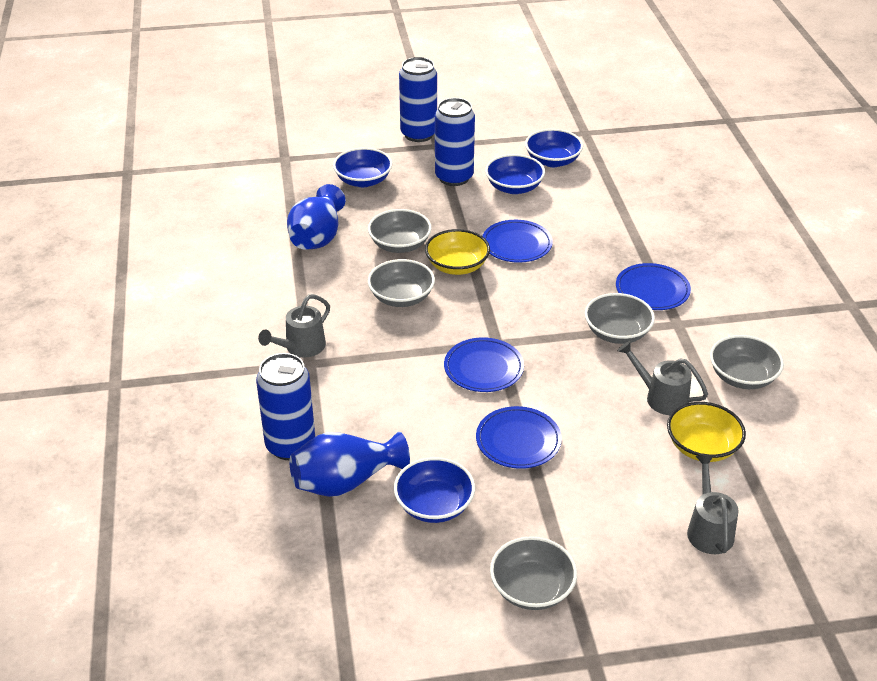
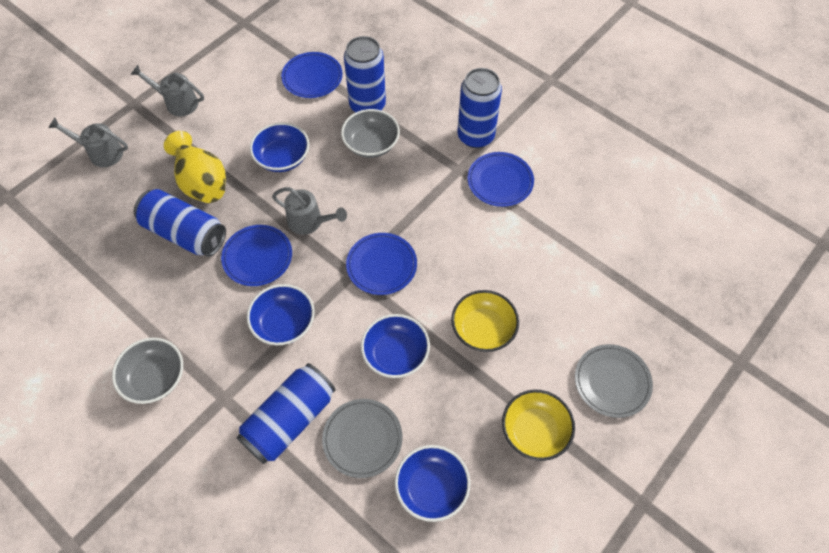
blue can: [256,353,315,460] [399,57,437,142] [435,98,475,186] = 3 -> [134,189,226,257] [237,363,336,464] [344,36,386,113] [457,68,502,148] = 4
blue vase: [287,184,345,250] [290,432,410,497] = 2 -> none = 0
grey bowl: [367,259,435,307] [368,209,432,253] [490,536,577,610] [585,293,655,344] [710,335,784,389] = 5 -> [112,338,183,404] [341,109,400,158] = 2
grey plate: none = 0 -> [322,399,402,478] [575,344,653,418] = 2
yellow vase: none = 0 -> [164,131,226,203] = 1

